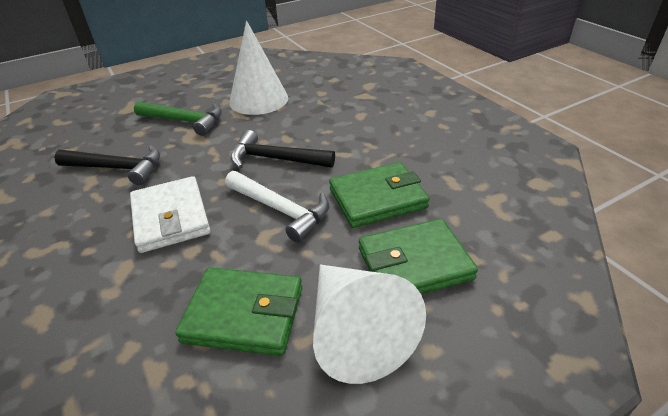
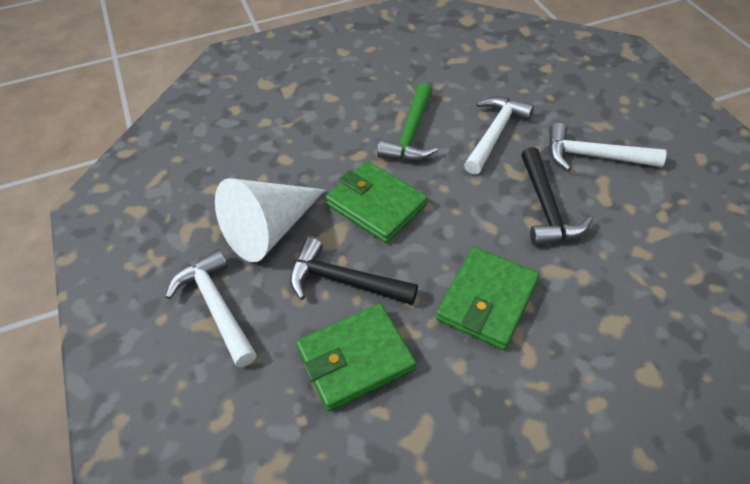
white cone: [229,21,288,115] [313,265,426,384] = 2 -> [215,178,325,262] = 1
white hammer: [225,171,329,243] = 1 -> [166,249,257,367] [464,97,534,175] [549,123,666,171] = 3
white wallet: [130,176,211,253] = 1 -> none = 0

